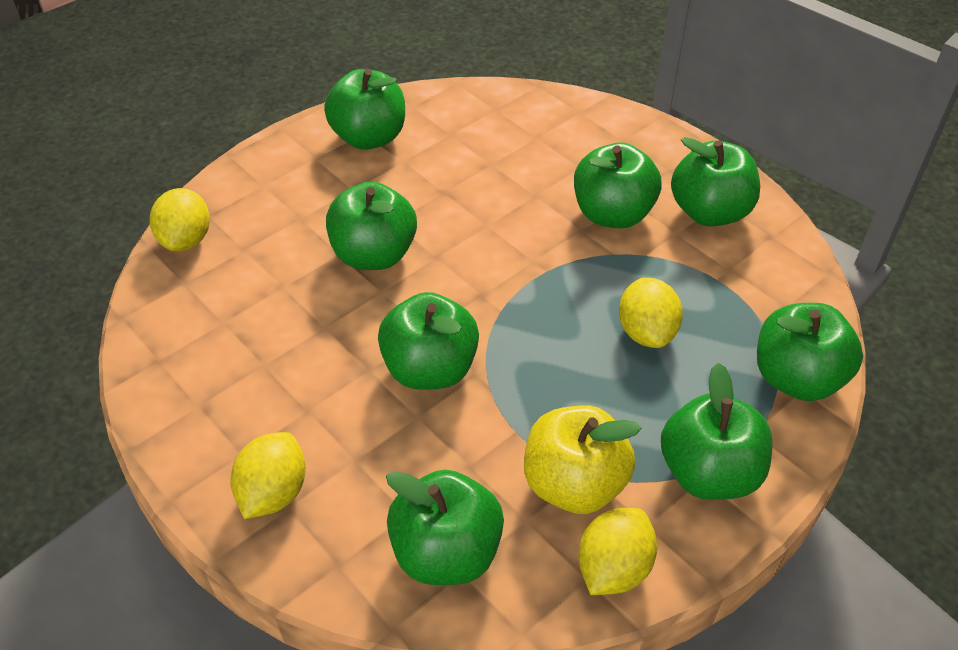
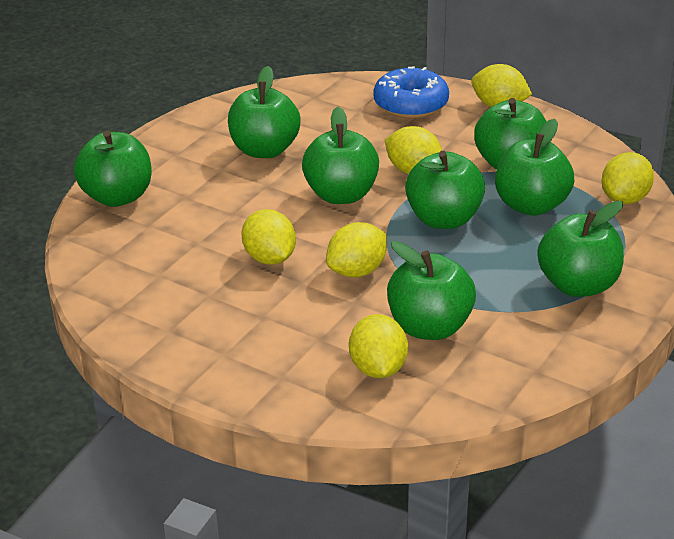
blue donut: none = 0 -> [373,66,449,119] = 1
yellow apple: [524,405,642,514] = 1 -> none = 0
yellow lemon: [150,188,210,251] [231,432,306,519] [578,508,657,595] [619,278,683,348] = 4 -> [241,209,296,265] [326,222,387,277] [349,314,408,378] [385,126,442,174] [472,64,532,107] [602,152,654,204] = 6

